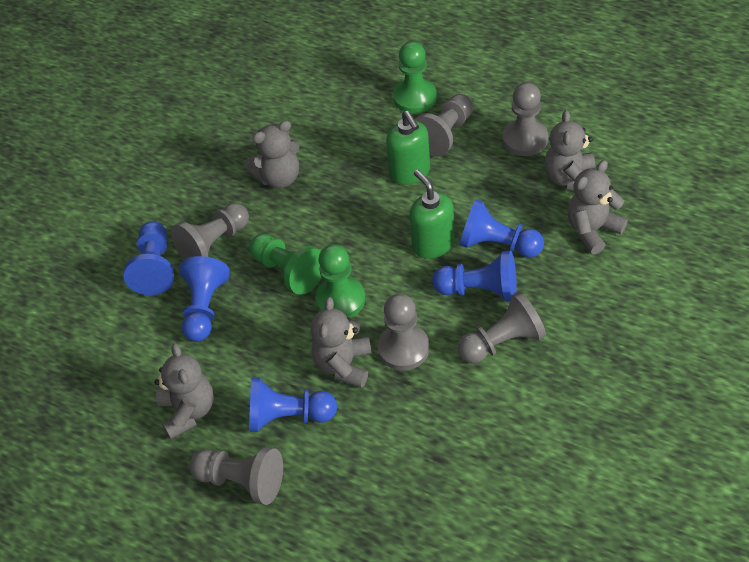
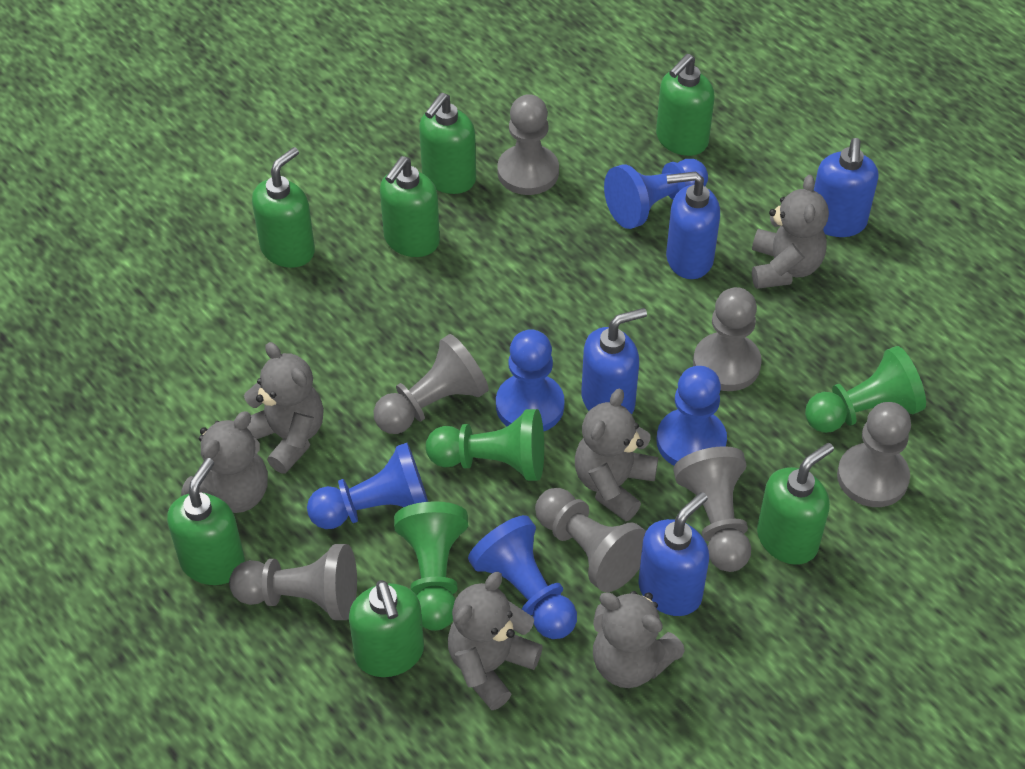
blue soap dispenser: none = 0 -> [581,308,647,414] [639,492,709,616] [666,171,720,279] [814,138,878,237] = 4
green soap dispenser: [386,111,430,184] [409,170,455,259] = 2 -> [167,458,245,585] [252,147,315,268] [349,580,424,677] [380,156,440,257] [419,93,476,194] [656,54,715,156] [757,443,834,565] = 7
grey pawn: [171,203,249,259] [190,447,283,505] [378,294,429,371] [415,94,473,157] [458,291,546,364] [503,82,548,156] = 6 -> [229,544,357,620] [374,334,489,434] [497,94,559,195] [535,488,646,592] [673,446,751,572] [693,287,762,391] [837,402,911,507] = 7
grey teddy bear: [154,343,214,439] [245,121,300,188] [311,297,372,388] [544,110,595,192] [568,160,628,254] = 5 -> [181,411,268,513] [244,342,324,474] [448,572,543,710] [575,389,658,521] [593,591,685,688] [752,175,829,289] = 6

